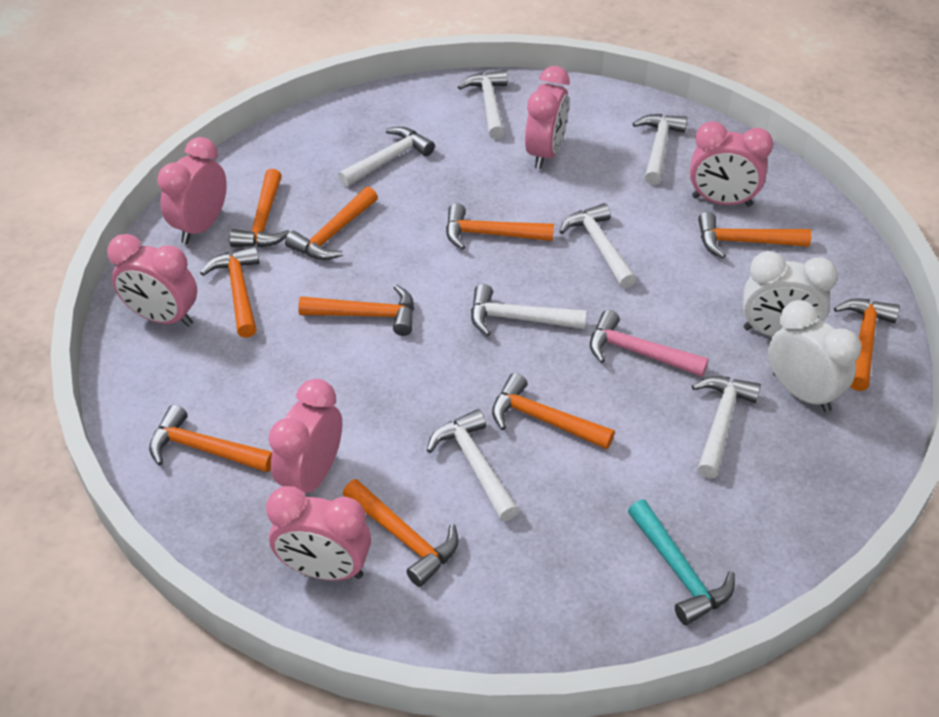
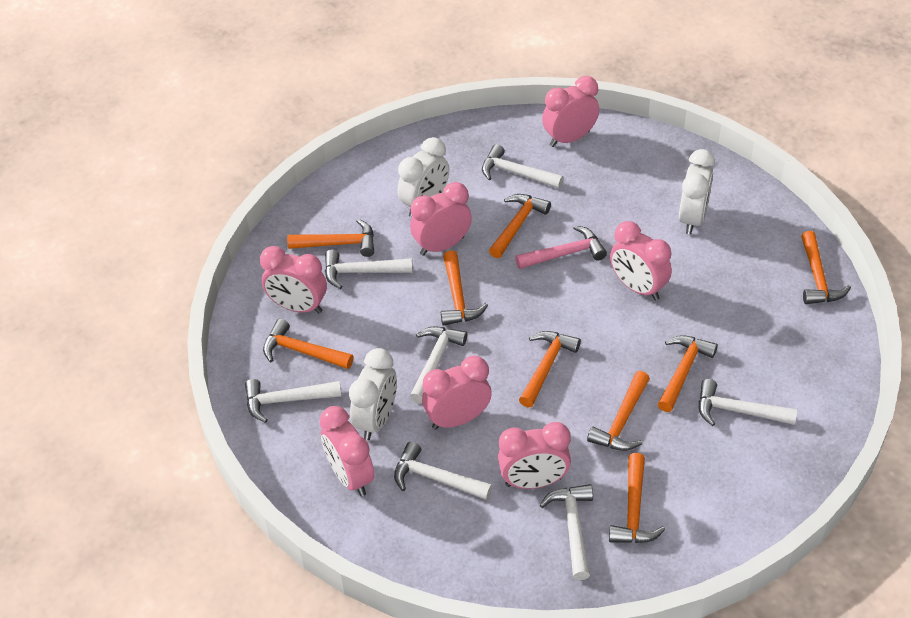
orange hammer: [149,405,272,472] [200,246,260,338] [229,169,290,247] [285,187,378,260] [298,284,414,336] [343,479,458,587] [446,203,554,250] [492,373,615,449] [698,212,812,258] [834,299,900,391] = 10 -> [263,319,353,369] [287,219,374,257] [441,250,488,326] [489,194,551,258] [519,331,581,407] [587,371,650,451] [609,453,665,543] [658,335,718,412] [801,231,851,304] = 9
pink clock: [107,234,197,327] [157,137,227,244] [266,486,371,581] [268,379,342,493] [525,66,569,169] [690,121,773,207] = 6 -> [260,246,327,314] [319,406,374,496] [410,182,472,256] [422,355,492,430] [498,422,571,489] [542,76,599,147] [610,221,672,300] = 7
turquoise hammer: [628,500,735,625] = 1 -> none = 0
white clock: [743,251,838,337] [768,300,861,412] = 2 -> [349,348,397,440] [398,137,449,217] [679,149,715,234] = 3

